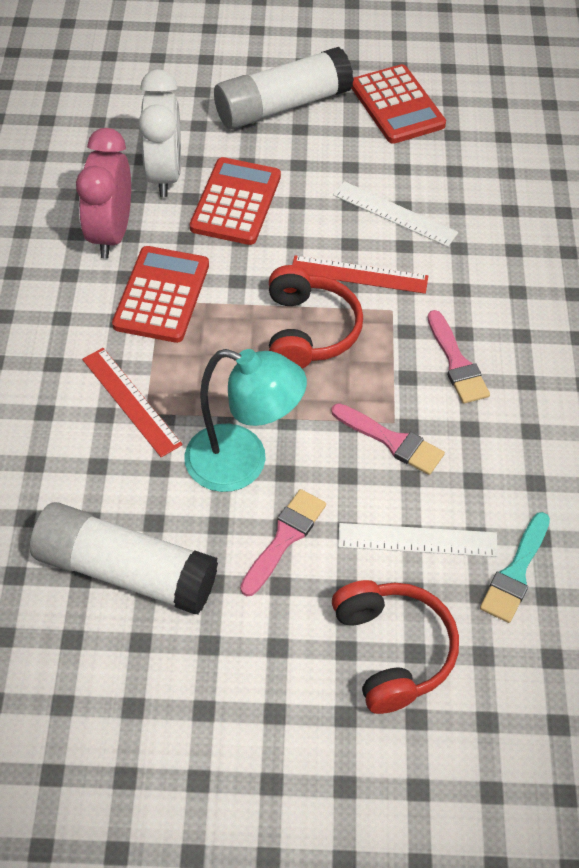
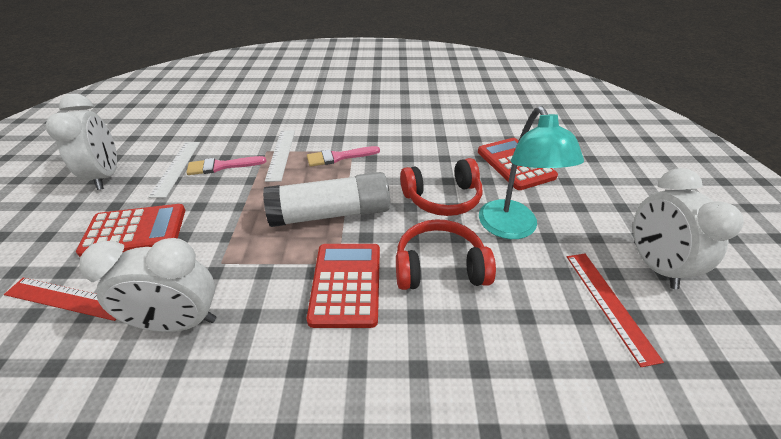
pink brush: [240,489,326,596] [331,403,445,475] [428,310,490,404] = 3 -> [186,156,266,175] [307,146,380,167] = 2
pink clock: [76,128,131,258] = 1 -> none = 0
turquoise brush: [480,512,550,623] = 1 -> none = 0
white clock: [138,69,181,197] = 1 -> [46,94,117,190] [79,238,216,332] [633,168,744,289] = 3
white glue stick: [30,502,218,615] [214,47,354,129] = 2 -> [263,172,390,227] = 1

